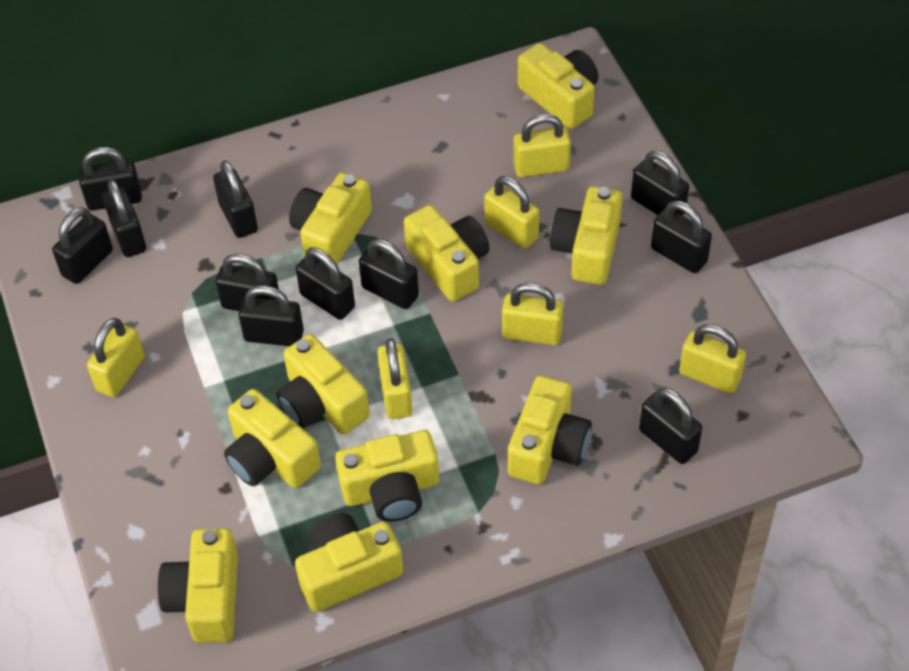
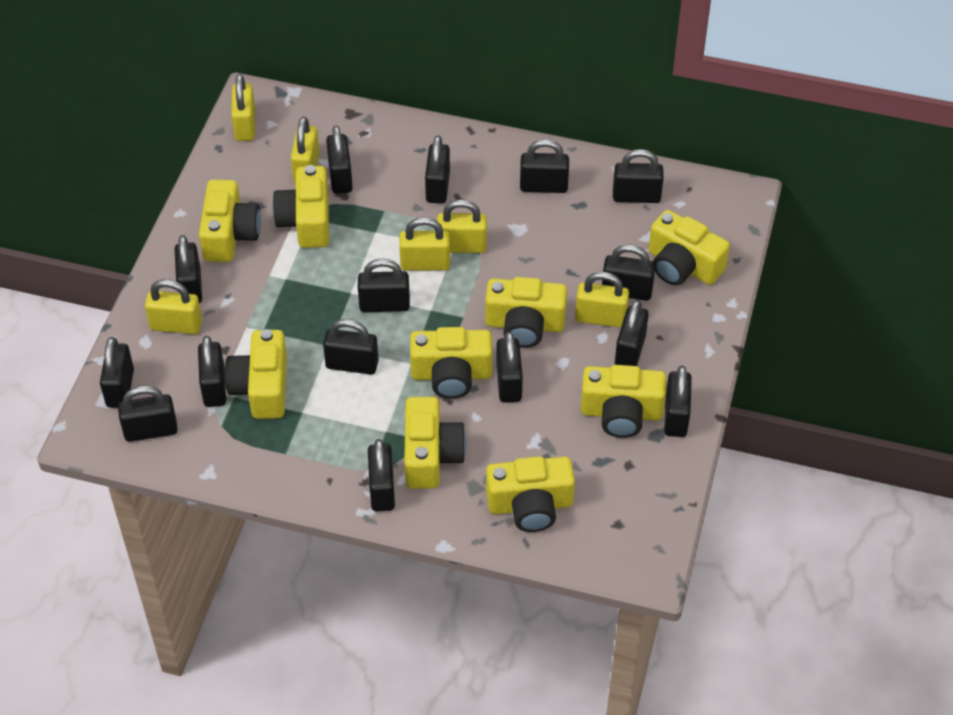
black padlock: [52,207,113,284] [78,147,142,211] [103,180,146,257] [213,161,258,238] [216,254,279,311] [238,285,304,346] [296,247,355,320] [359,239,419,309] [631,151,689,216] [639,387,702,464] [651,201,712,273] = 11 -> [100,337,134,408] [118,385,178,442] [175,235,202,303] [198,336,226,407] [323,319,379,375] [326,126,353,194] [358,259,410,312] [368,439,395,512] [425,135,450,204] [496,332,523,403] [520,139,569,193] [602,244,655,301] [613,149,664,203] [615,300,649,366] [664,366,692,437] = 15
yellow camera: [158,528,238,643] [224,389,321,488] [276,334,370,434] [289,172,372,265] [295,513,404,612] [335,430,439,522] [404,205,489,302] [508,376,592,485] [518,43,598,129] [550,186,623,285] = 10 -> [199,180,261,262] [225,329,287,419] [272,165,329,248] [404,397,466,489] [410,327,492,399] [485,277,567,348] [486,456,575,532] [581,365,666,438] [649,210,730,285] = 9

